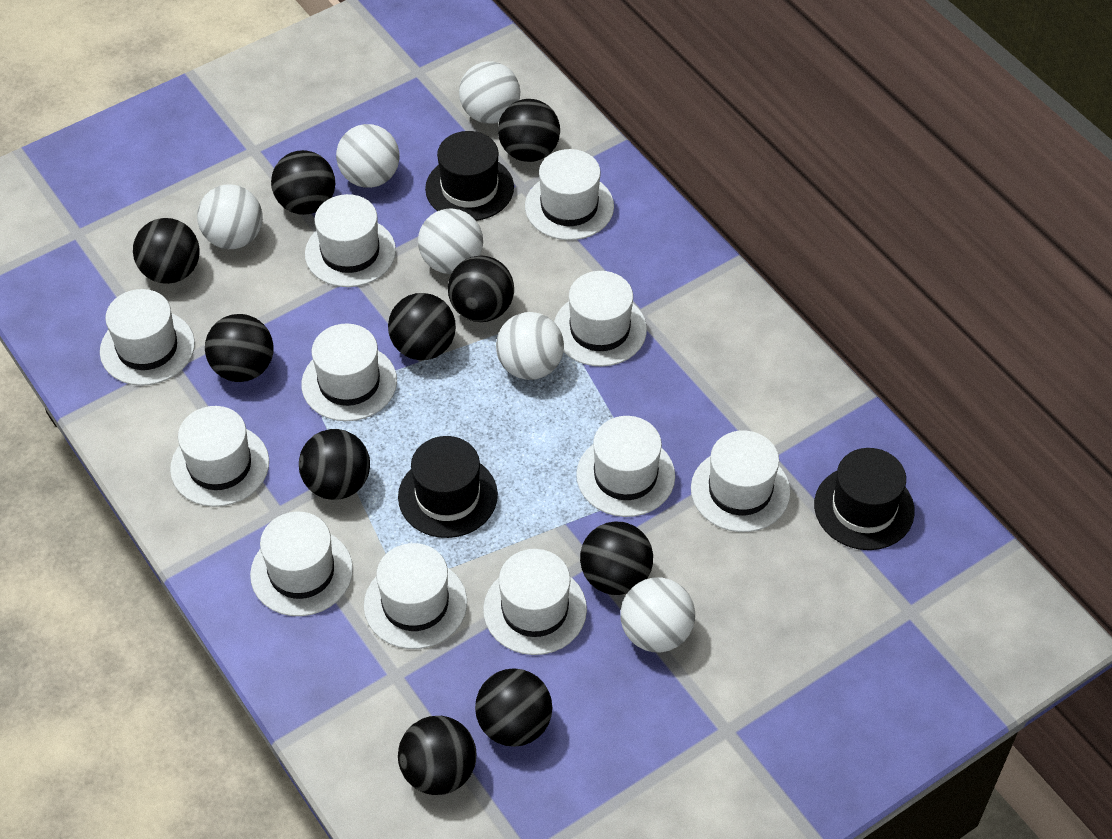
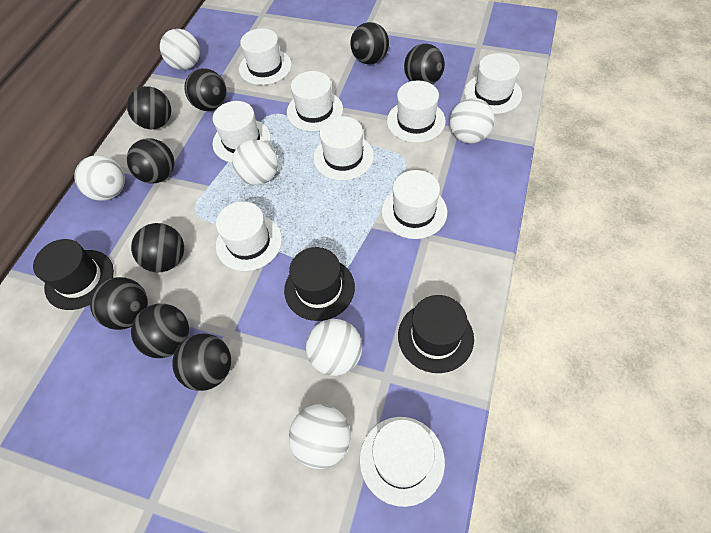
black ball: [133,218,200,284] [205,314,274,382] [271,150,335,215] [299,429,370,500] [388,293,456,360] [398,716,476,795] [448,256,514,322] [475,668,552,747] [498,99,560,162] [580,521,653,595] = 10 -> [90,277,148,330] [127,86,171,129] [127,138,174,184] [131,223,184,272] [131,304,189,358] [172,334,231,391] [184,68,227,111] [350,22,389,64] [404,43,445,85] = 9
white hat: [100,289,195,386] [170,406,269,507] [250,512,353,616] [301,324,397,421] [305,194,396,287] [364,543,467,649] [483,549,587,655] [525,149,614,240] [554,271,647,366] [576,416,675,517] [691,430,790,532] = 11 -> [212,101,271,163] [216,201,282,271] [239,28,292,85] [287,71,343,132] [313,116,374,181] [360,417,445,507] [382,170,447,239] [387,80,446,143] [464,53,522,114] = 9

